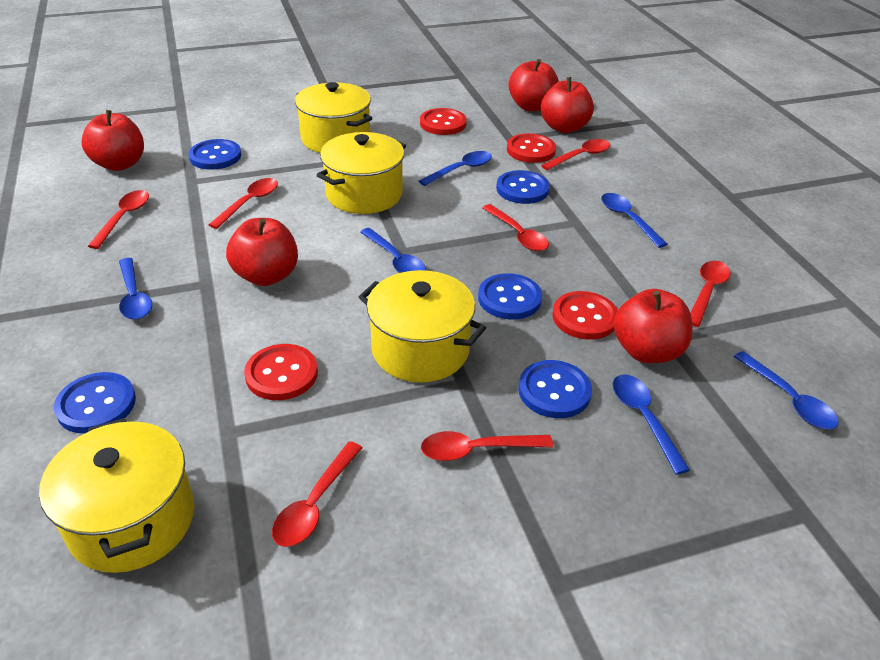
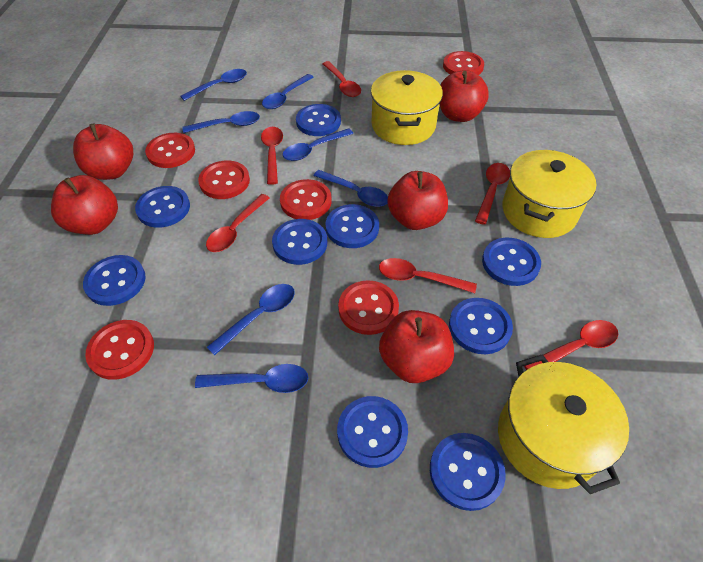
blue button: [54,372,136,434] [189,139,241,170] [478,273,542,320] [496,170,550,204] [518,360,592,418] = 5 -> [83,255,146,306] [135,186,190,228] [272,219,327,265] [296,104,341,136] [326,204,379,248] [337,396,408,468] [430,433,506,511] [449,298,513,354] [482,238,541,286] = 9
blue spoon: [119,258,152,320] [360,228,425,273] [419,151,492,186] [601,193,667,248] [612,374,690,475] [733,351,839,430] = 6 -> [180,69,247,101] [182,111,260,133] [195,364,308,393] [207,284,295,356] [262,74,314,109] [282,128,353,161] [313,170,388,207] = 7
red button: [244,344,318,400] [420,108,467,135] [507,133,556,163] [553,291,618,340] = 4 -> [85,320,154,380] [145,133,195,168] [198,160,250,199] [280,179,332,220] [338,280,399,335] [443,51,484,75] = 6
red spoon: [88,190,149,249] [209,178,278,229] [272,441,363,547] [421,431,553,461] [483,204,549,251] [541,139,610,171] [690,261,731,327] = 7 -> [206,194,270,252] [261,127,283,185] [322,61,361,97] [379,258,477,293] [475,163,510,225] [524,320,618,370] = 6
yellow pot: [39,418,195,573] [295,82,372,153] [317,132,406,214] [359,270,486,382] = 4 -> [371,70,443,145] [498,354,629,494] [502,150,596,238] = 3

